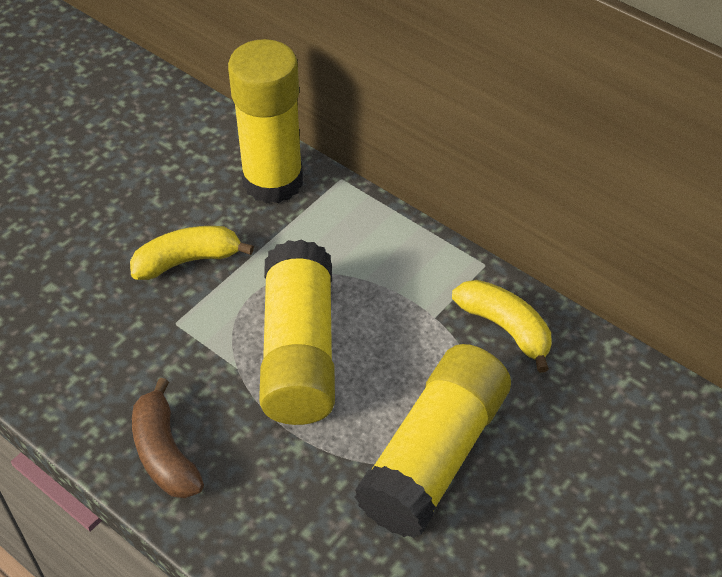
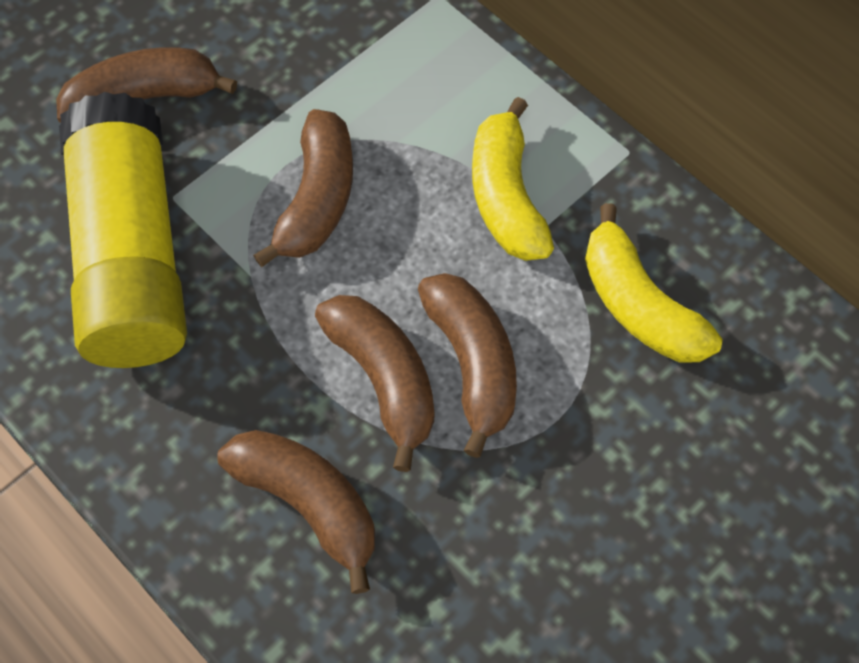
brown banana: [132,378,204,498] = 1 -> [56,47,237,123] [218,430,375,594] [253,109,353,267] [315,295,434,472] [418,273,517,458] = 5
yellow glue stick: [228,39,303,204] [259,239,335,425] [355,344,511,538] = 3 -> [59,92,187,368] = 1

